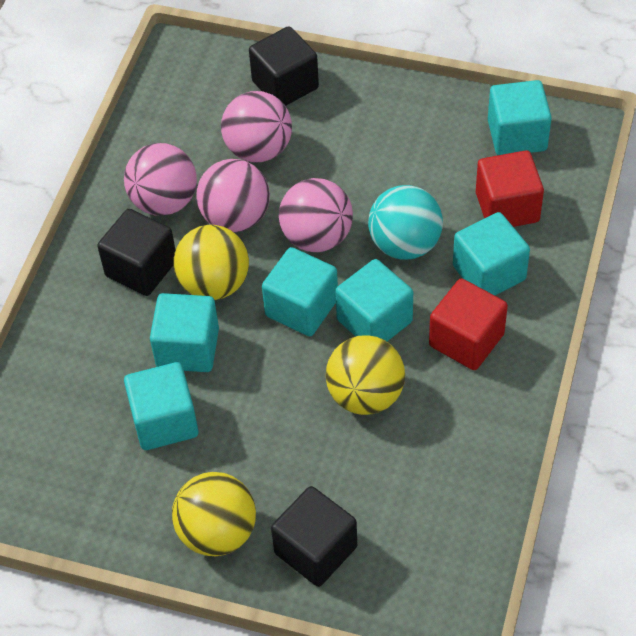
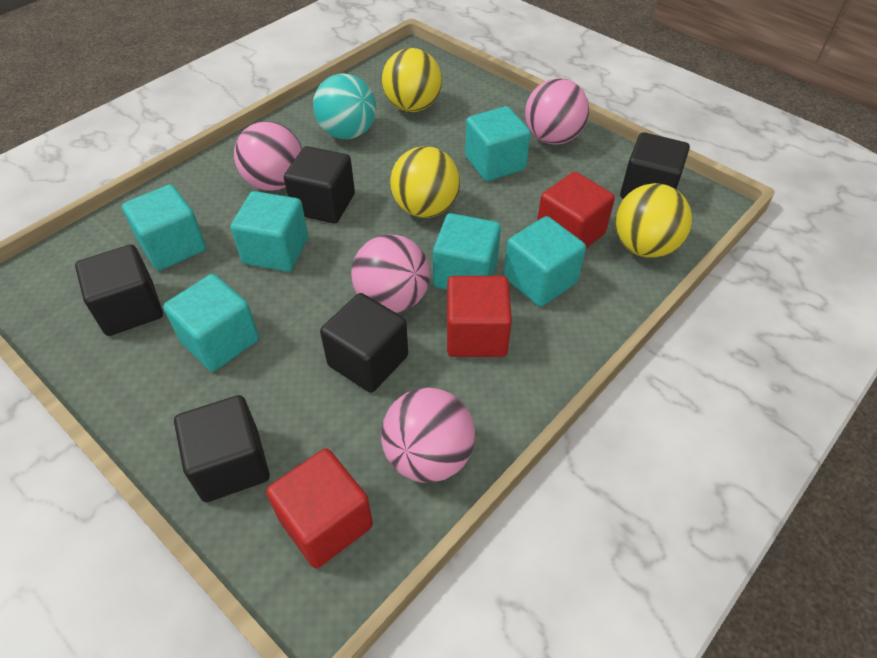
black cube: [97,209,175,296] [249,26,319,106] [271,486,357,587] = 3 -> [75,245,163,336] [174,395,270,502] [284,146,355,224] [320,293,408,393] [620,132,690,199] = 5
red cube: [429,279,508,370] [476,150,544,227] = 2 -> [266,448,373,568] [447,276,512,357] [537,172,615,248] = 3

